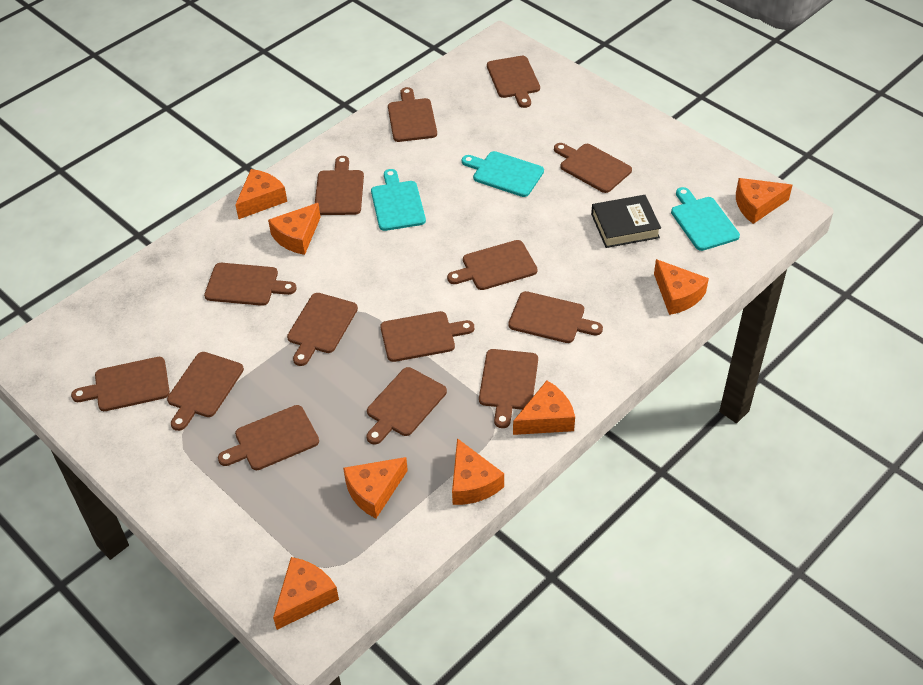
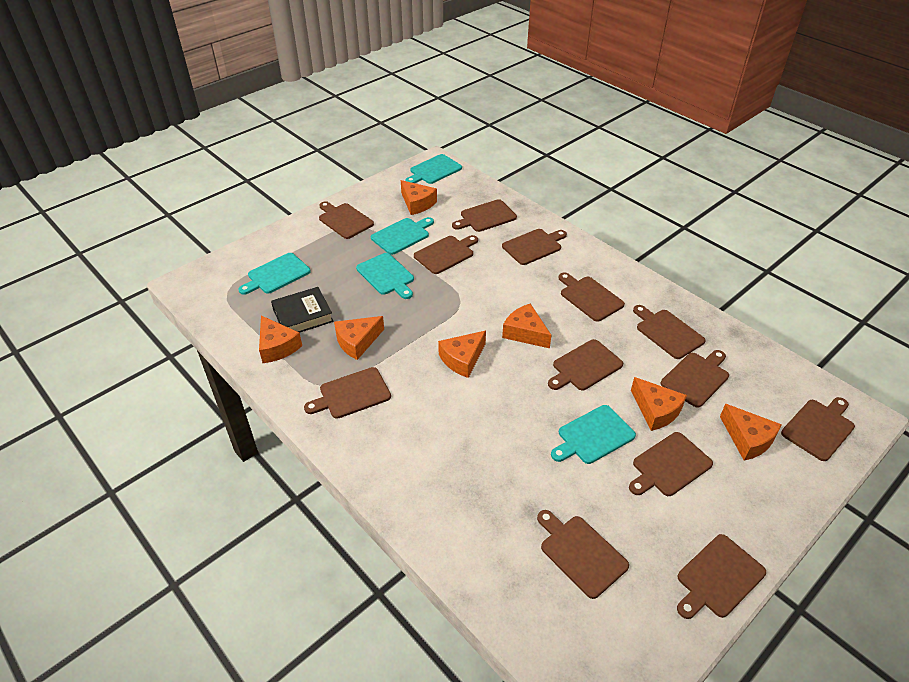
brown cutting board: [71,357,170,411] [167,352,244,431] [204,263,296,306] [218,405,319,470] [287,293,358,366] [315,156,364,215] [367,367,447,444] [380,311,474,362] [388,87,437,142] [447,240,538,290] [479,349,538,428] [487,56,540,108] [508,291,603,343] [554,143,632,193] = 14 -> [304,367,391,419] [319,201,374,239] [414,235,478,274] [452,199,517,232] [502,229,567,265] [537,510,629,599] [548,339,623,390] [558,272,625,322] [629,432,713,496] [633,305,706,359] [661,350,729,408] [677,534,766,619] [781,397,855,461] = 13
orange cheese: [235,169,287,219] [268,203,321,255] [273,557,339,630] [343,457,408,518] [452,438,504,505] [513,381,575,435] [654,259,709,315] [736,178,792,224] = 8 -> [259,315,302,363] [334,316,384,360] [401,180,437,215] [438,331,486,378] [502,304,552,348] [631,377,687,431] [720,404,782,460] = 7
turquoise cutting board: [371,169,426,231] [462,151,544,197] [671,187,740,251] = 3 -> [238,253,311,295] [356,253,414,299] [371,217,434,255] [406,154,462,184] [551,405,636,464] = 5

